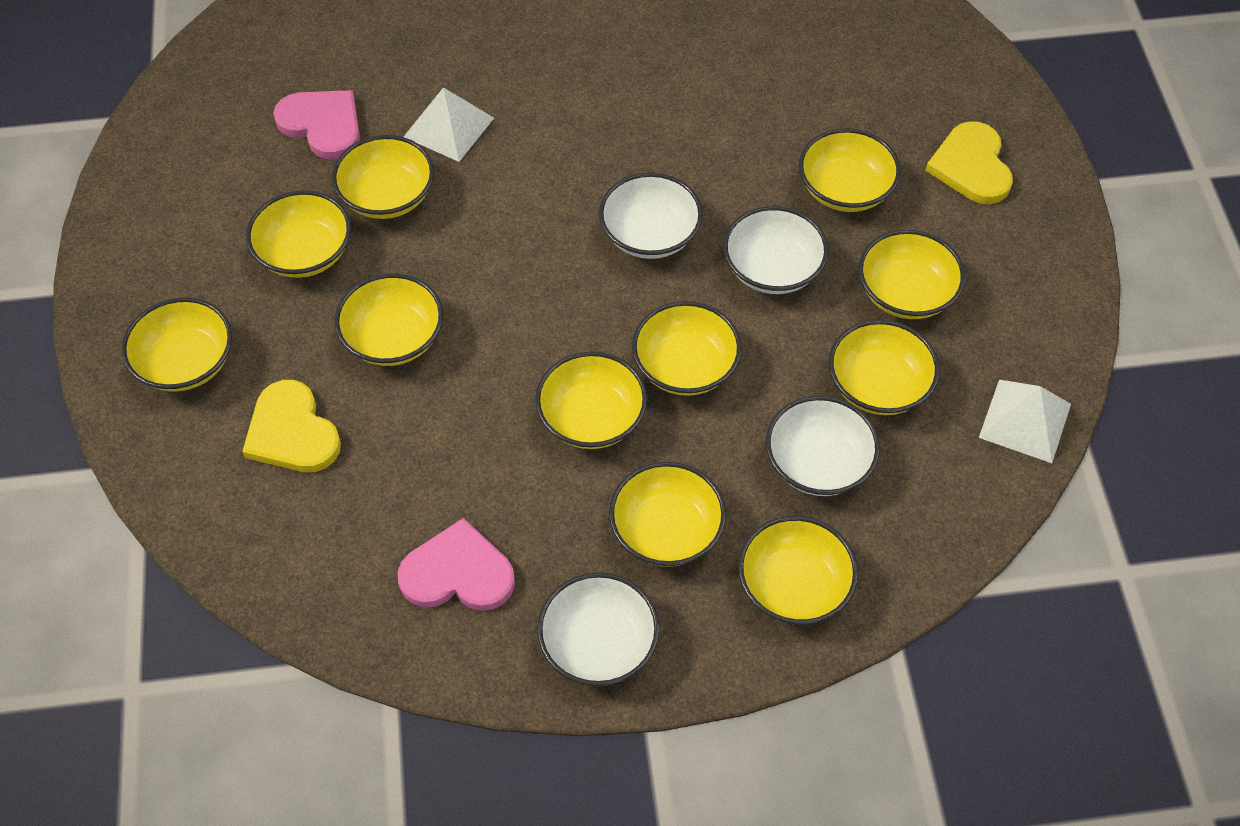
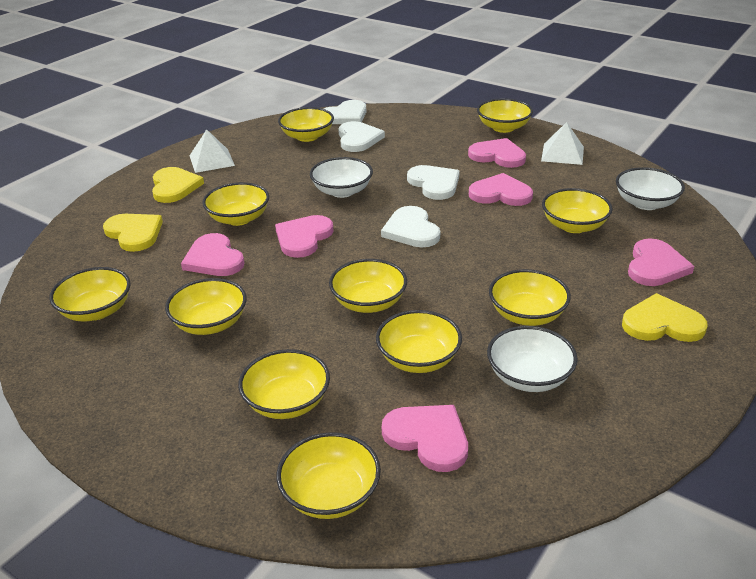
pink heart: [273,90,360,160] [398,518,515,611] = 2 -> [181,233,245,276] [275,215,334,258] [382,405,468,472] [468,138,526,168] [469,173,533,206] [628,238,694,286] = 6
white bowl: [537,572,660,686] [599,173,703,259] [723,206,829,294] [766,396,880,496] = 4 -> [310,157,373,198] [487,326,578,392] [616,167,685,210] = 3
white heart: none = 0 -> [324,100,367,124] [338,121,385,152] [381,206,440,247] [407,165,460,200] = 4
yellow heart: [242,380,341,472] [925,121,1013,204] = 2 -> [103,214,163,252] [152,167,204,203] [622,293,708,342] = 3

